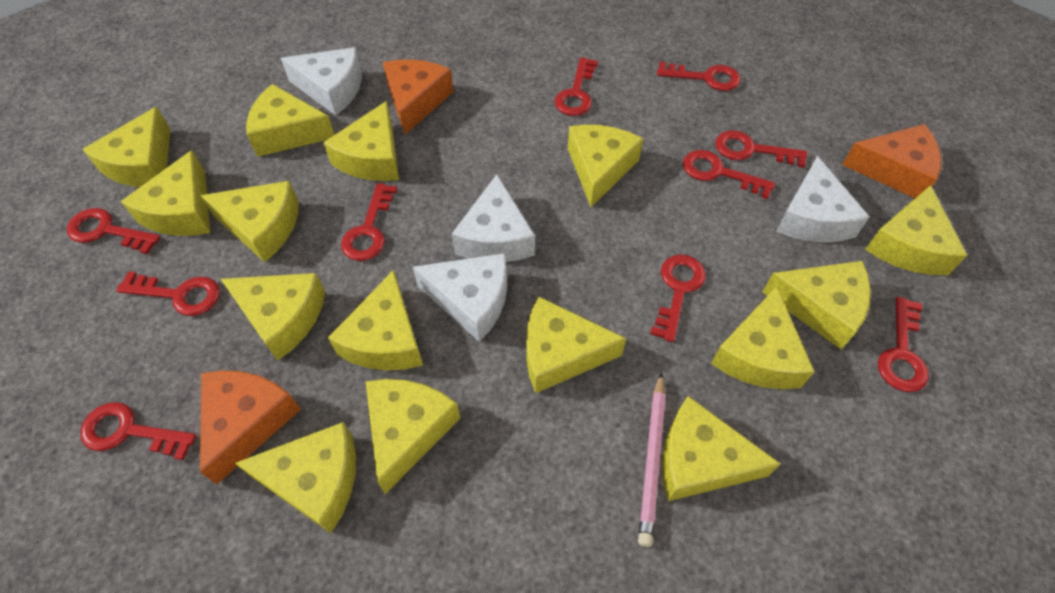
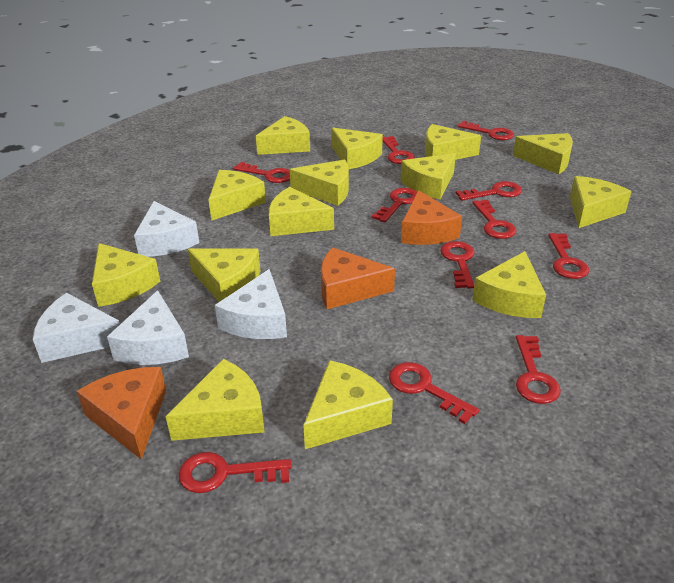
pink pencil: [638,372,666,547] = 1 -> none = 0
red key: [67,208,161,254] [80,402,196,460] [116,272,220,316] [341,183,397,261] [555,57,598,116] [650,254,706,342] [657,61,741,91] [683,150,775,199] [715,130,807,168] [878,297,929,392] = 10 -> [178,452,291,493] [233,162,290,183] [371,188,417,222] [383,136,415,164] [389,362,479,424] [440,241,475,289] [456,181,522,201] [457,121,514,140] [472,200,516,239] [516,335,561,404] [548,233,589,279] = 11
yellow cheese: [82,107,170,187] [121,150,210,236] [201,181,299,262] [221,273,325,361] [235,422,356,533] [246,84,335,157] [323,101,399,181] [328,270,423,371] [365,379,460,494] [526,297,626,393] [568,125,643,207] [662,396,781,501] [711,286,815,389] [762,261,871,349] [865,185,967,275] = 15 -> [92,243,160,307] [166,359,265,441] [188,249,260,302] [208,170,266,221] [256,116,310,155] [269,187,334,236] [290,159,349,206] [303,360,393,449] [331,128,383,169] [400,153,456,199] [425,124,481,160] [472,251,546,318] [513,133,573,174] [570,176,631,228] = 14

